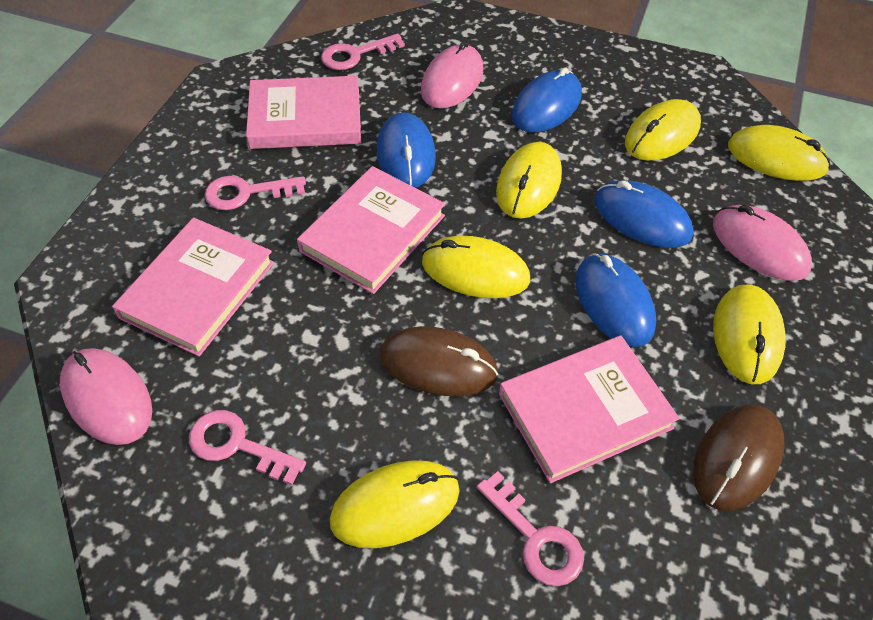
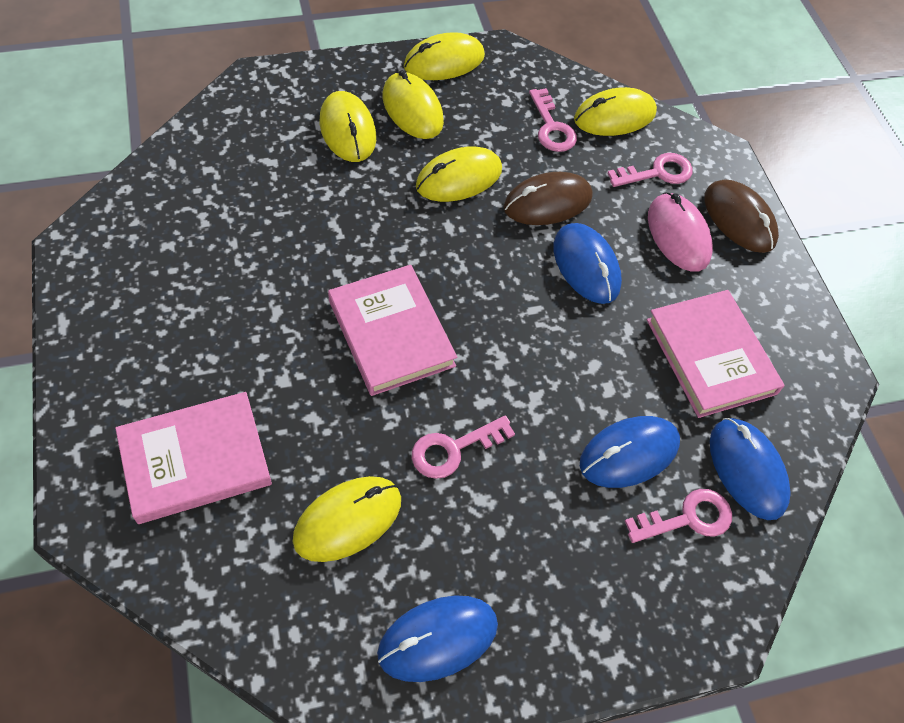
pink book: [112,217,274,357] [246,76,361,149] [297,166,445,294] [499,336,680,483] = 4 -> [115,392,272,524] [328,265,458,396] [647,290,785,418] = 3
pink mouse: [60,348,152,445] [421,41,483,108] [713,205,812,281] = 3 -> [648,192,713,272] = 1

